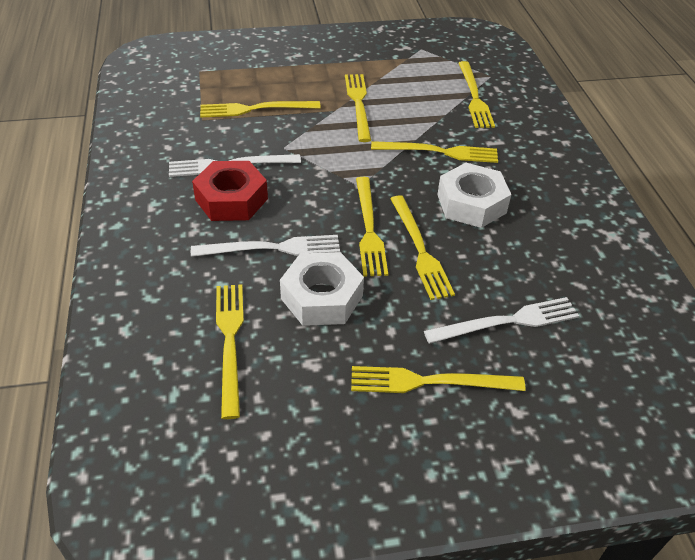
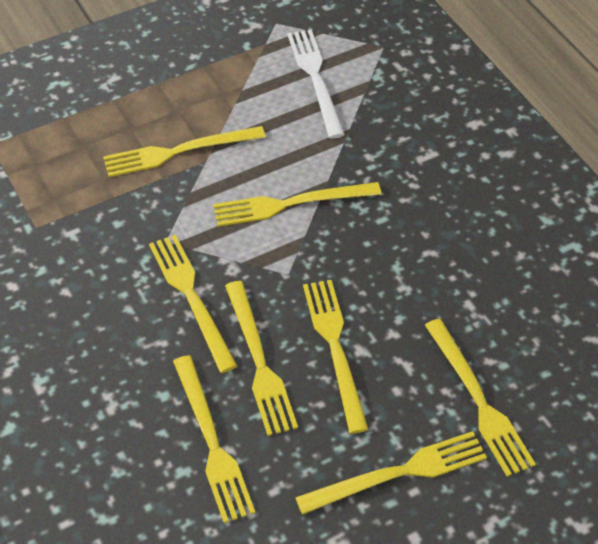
red nut: [192,161,268,221] = 1 -> none = 0
white fork: [169,154,301,177] [191,235,340,257] [424,297,579,344] = 3 -> [288,29,345,138] = 1
white nut: [280,252,364,326] [437,163,511,228] = 2 -> none = 0

